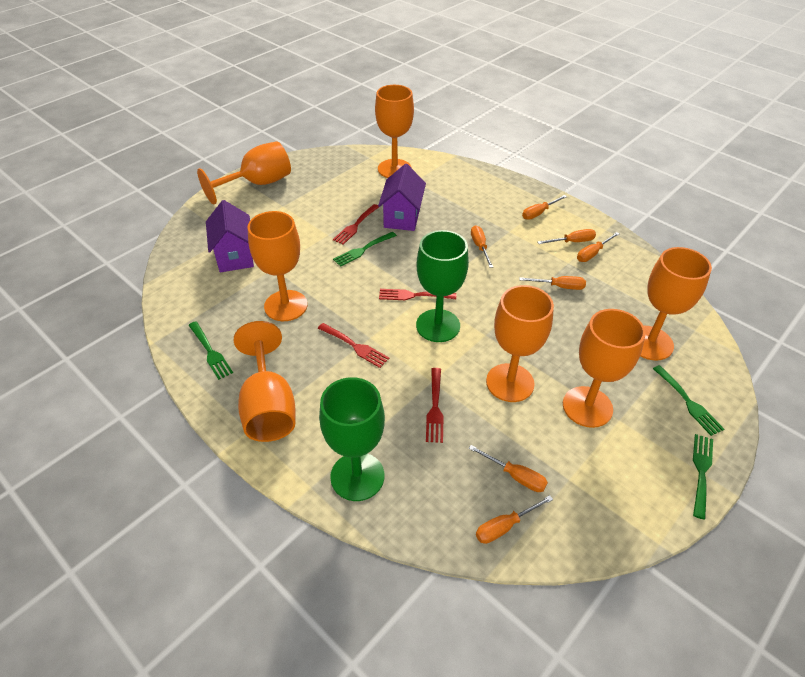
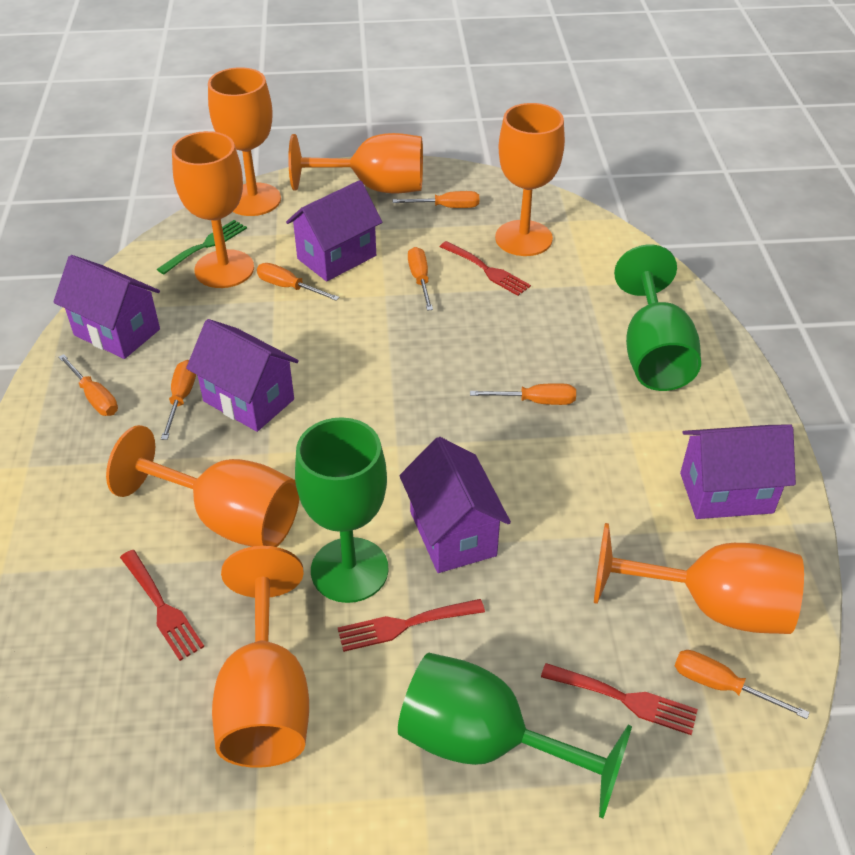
green fork: [188,321,233,380] [333,232,397,267] [653,365,724,436] [693,434,713,519] = 4 -> [157,220,247,274] = 1
green goblet: [319,377,385,501] [416,230,469,342] = 2 -> [295,417,389,603] [398,653,632,818] [614,245,701,391] = 3
purple house: [206,200,254,272] [378,164,426,231] = 2 -> [53,255,160,359] [186,319,299,432] [286,180,382,281] [399,437,511,573] [680,424,796,519] = 5

